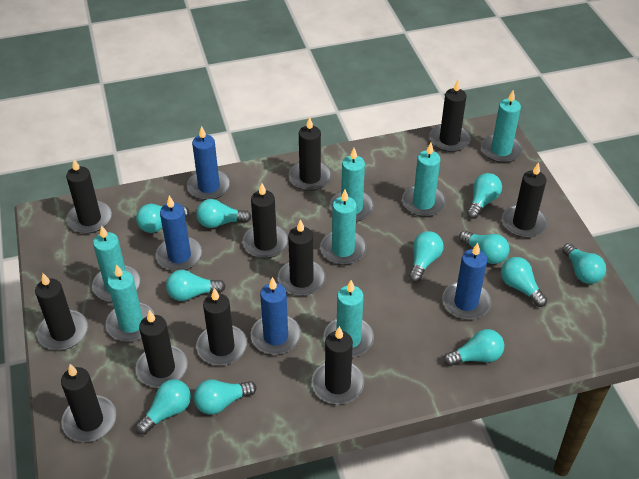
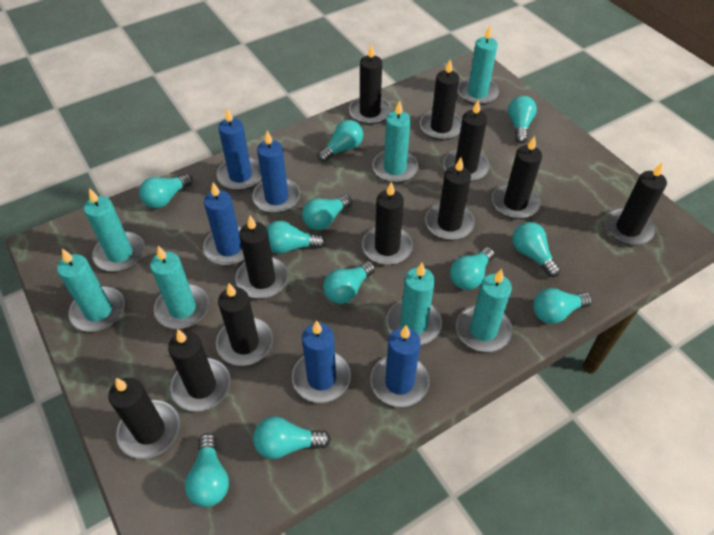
blue candle: [156,196,203,271] [187,126,231,200] [251,277,301,355] [442,243,491,320] = 4 -> [203,182,244,265] [217,108,261,190] [252,131,300,213] [292,320,351,403] [370,325,430,407] = 5

